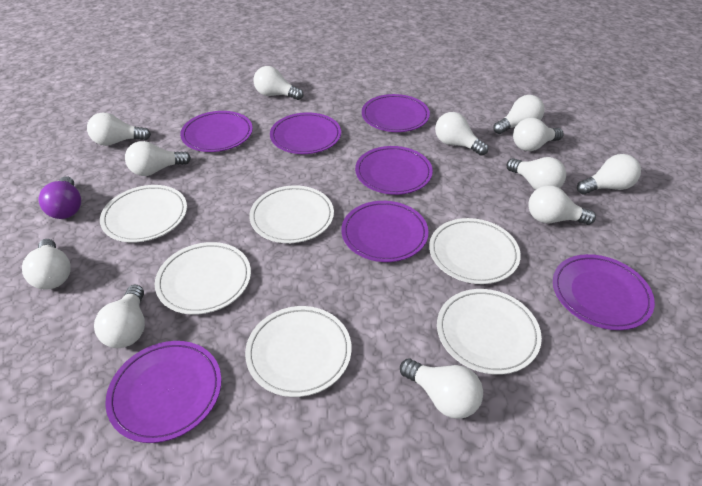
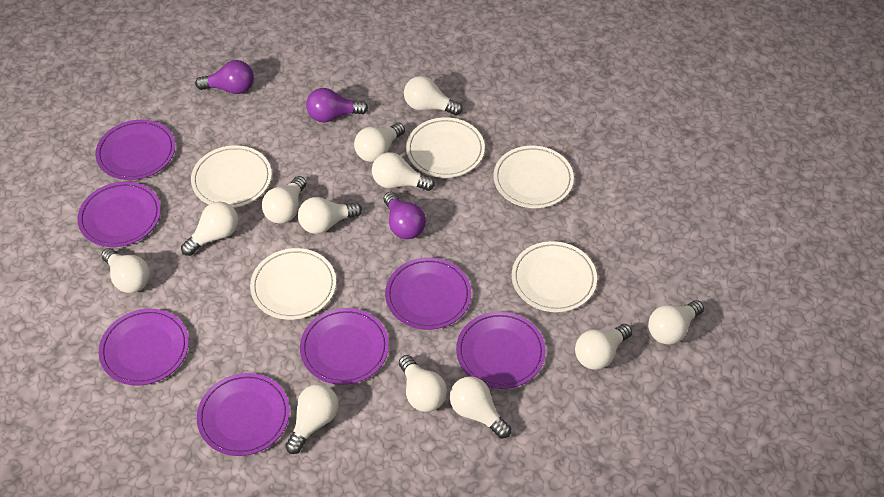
purple light bulb: [39,176,81,219] = 1 -> [195,60,254,94] [306,88,368,122] [383,192,426,239] = 3
white plate: [100,185,187,242] [155,242,251,315] [245,306,352,397] [249,185,334,243] [429,218,521,284] [437,289,542,375] = 6 -> [191,145,272,208] [250,248,336,320] [406,117,485,178] [494,146,574,208] [512,241,597,312] = 5

